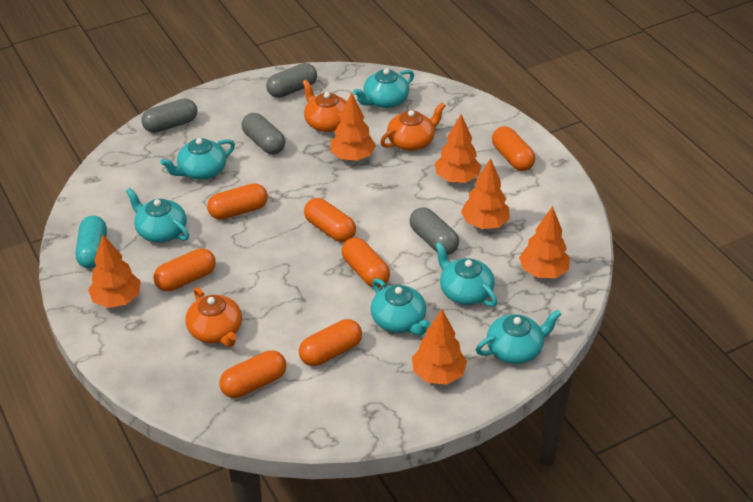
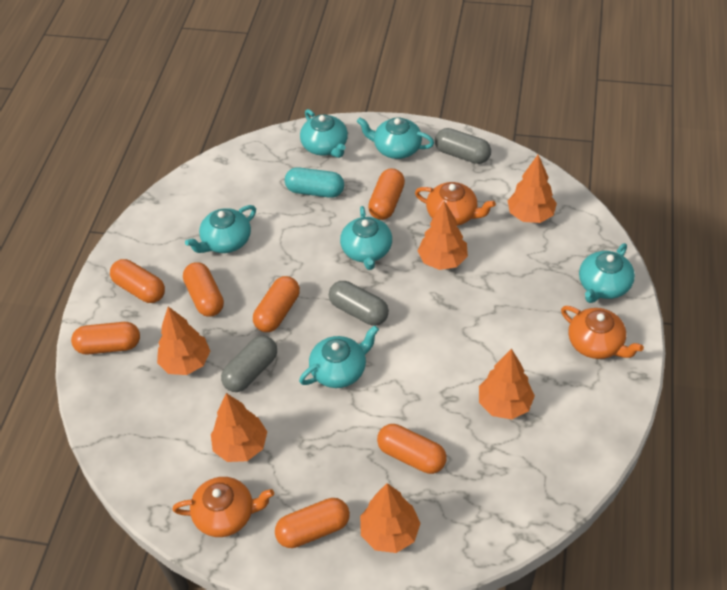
grey capsule: [141,98,197,133] [242,113,285,154] [266,63,317,98] [409,207,459,255] = 4 -> [221,336,277,392] [329,281,389,326] [435,128,491,164] = 3

